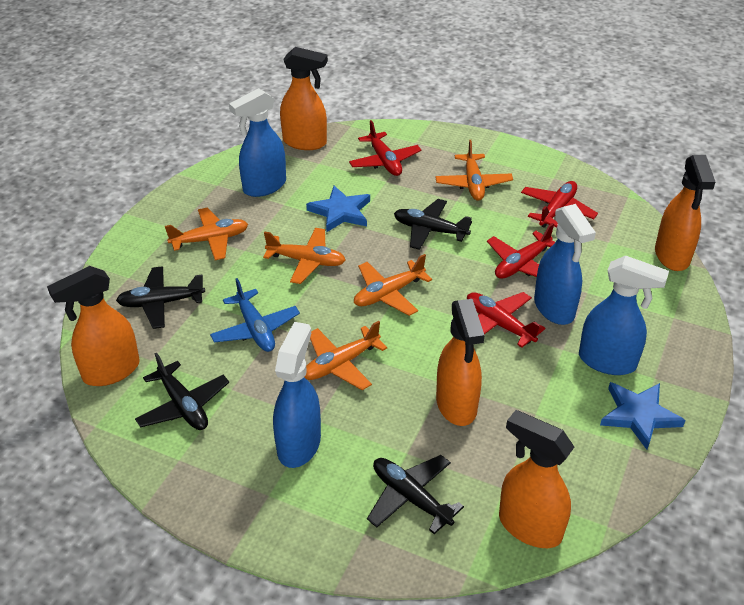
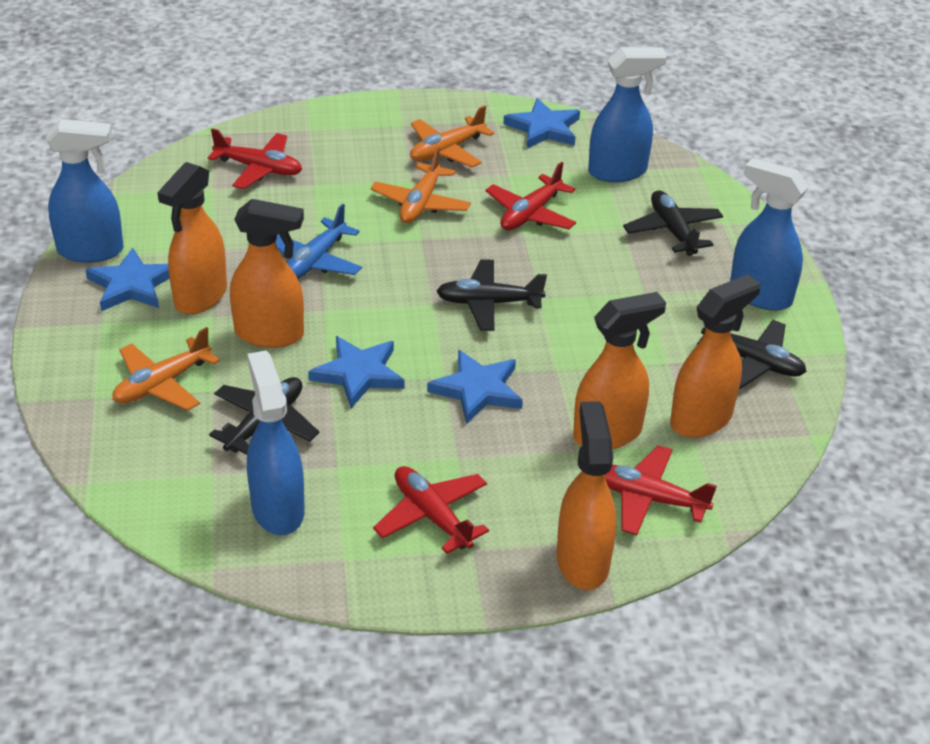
blue star: [306,186,370,233] [600,382,686,450] = 2 -> [85,247,170,311] [308,336,404,408] [427,350,523,424] [503,98,580,149] = 4
orange plane: [165,208,248,260] [263,228,346,284] [305,321,387,390] [354,254,432,316] [435,140,513,201] = 5 -> [112,327,220,410] [371,147,471,223] [410,105,494,167] = 3

